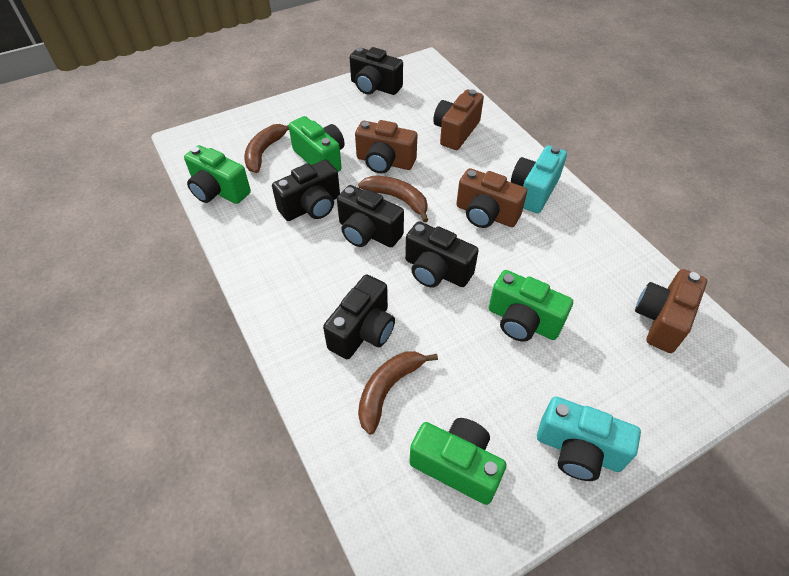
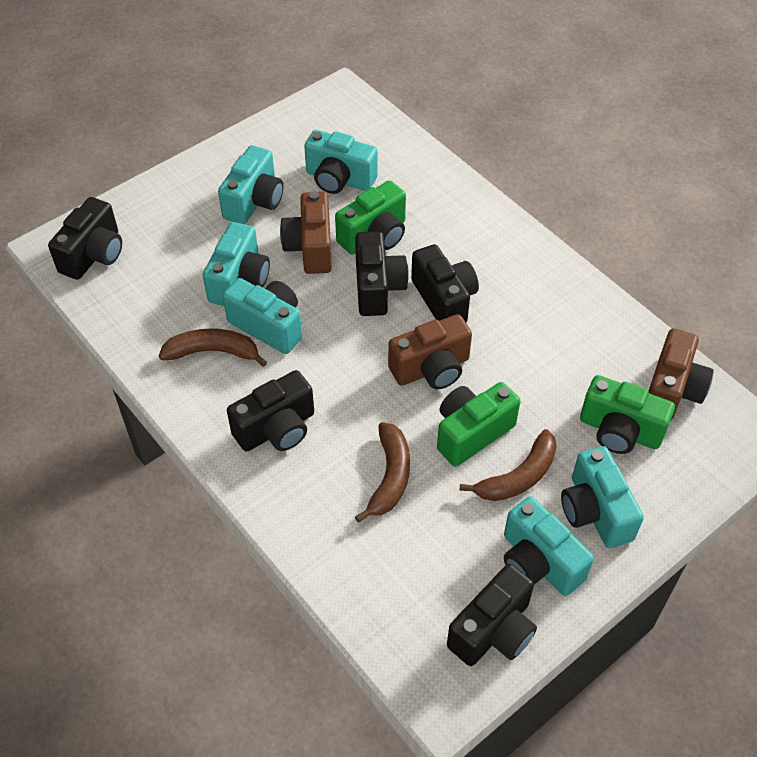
brown camera: [355,120,417,173] [433,89,484,150] [456,168,527,228] [635,269,707,353] = 4 -> [280,191,332,274] [388,314,472,389] [649,328,714,420] = 3
green camera: [184,145,251,204] [289,116,345,172] [409,418,506,505] [489,270,573,342] = 4 -> [335,180,406,255] [437,382,521,466] [580,375,675,454] = 3
turquoise camera: [511,145,567,213] [537,396,641,481] = 2 -> [203,222,270,306] [218,145,284,224] [222,278,302,354] [304,130,378,194] [504,496,594,596] [561,446,644,548] = 6

